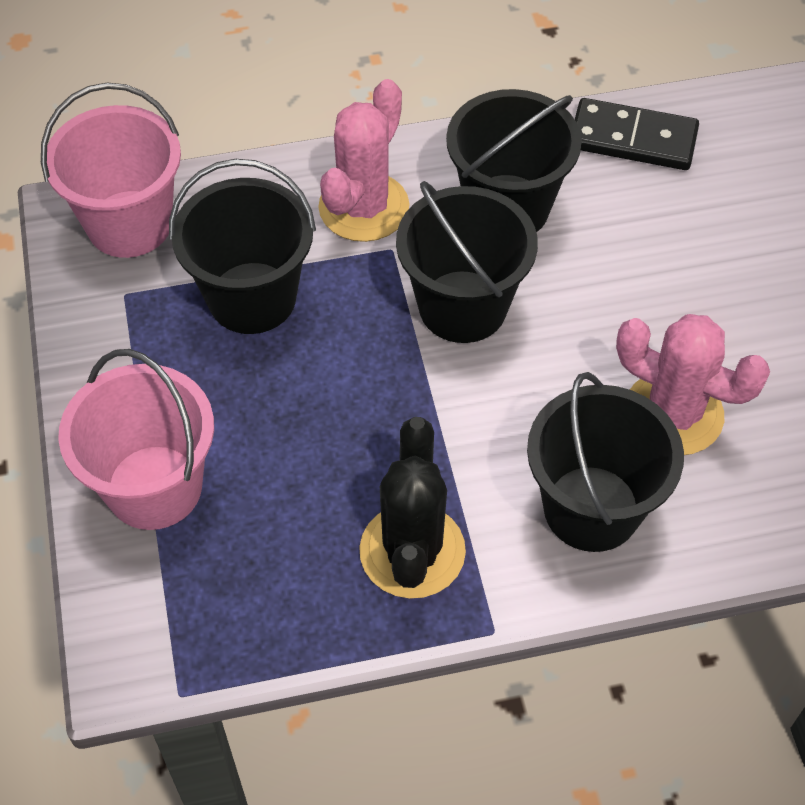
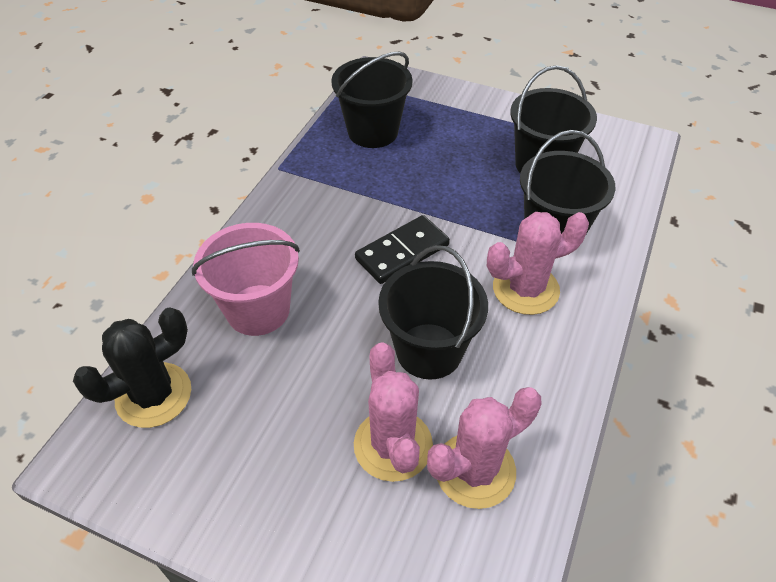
pink bucket: [41,83,181,258] [58,349,214,530] = 2 -> [192,223,300,336] = 1
pink cactus: [318,79,410,242] [616,314,770,455] = 2 -> [354,342,433,482] [427,387,542,509] [487,212,589,315] = 3

